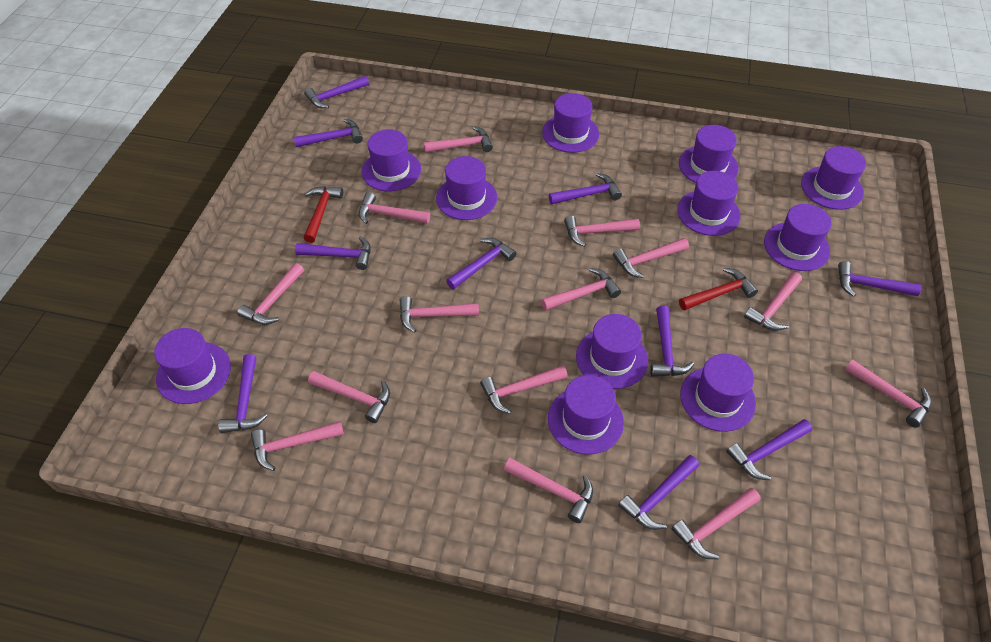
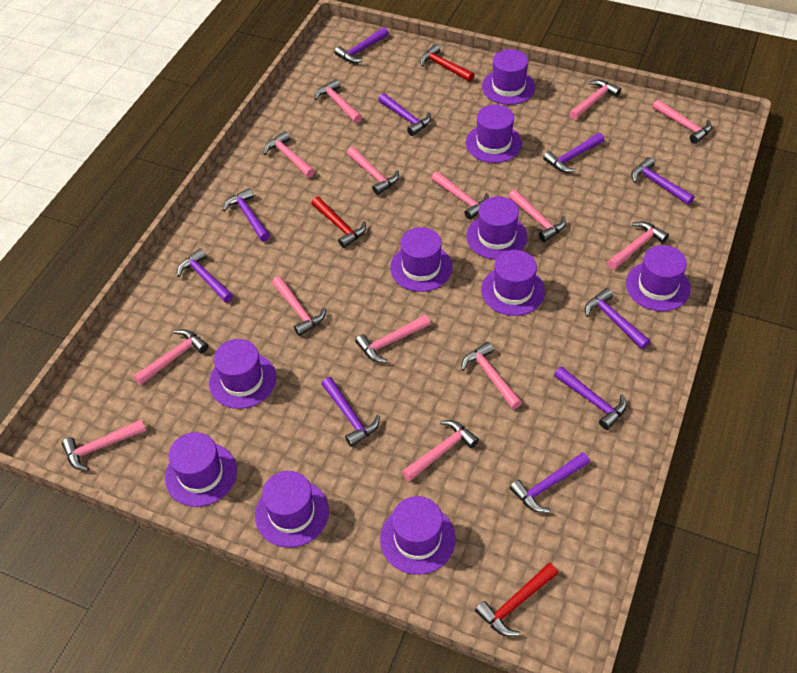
purple hat: [154,328,231,404] [361,129,421,191] [436,156,497,220] [542,93,599,153] [548,375,624,455] [576,314,648,389] [677,171,741,236] [679,125,739,183] [680,354,756,432] [764,204,832,271] [801,146,866,210] = 11 -> [165,432,237,507] [209,339,276,409] [255,471,329,548] [380,496,456,575] [390,227,452,292] [466,104,522,163] [466,196,527,260] [481,250,545,316] [482,49,536,105] [626,245,691,311] = 10
red hammer: [304,186,343,243] [679,268,758,311] = 2 -> [311,197,366,248] [420,44,474,82] [475,563,558,636] = 3

